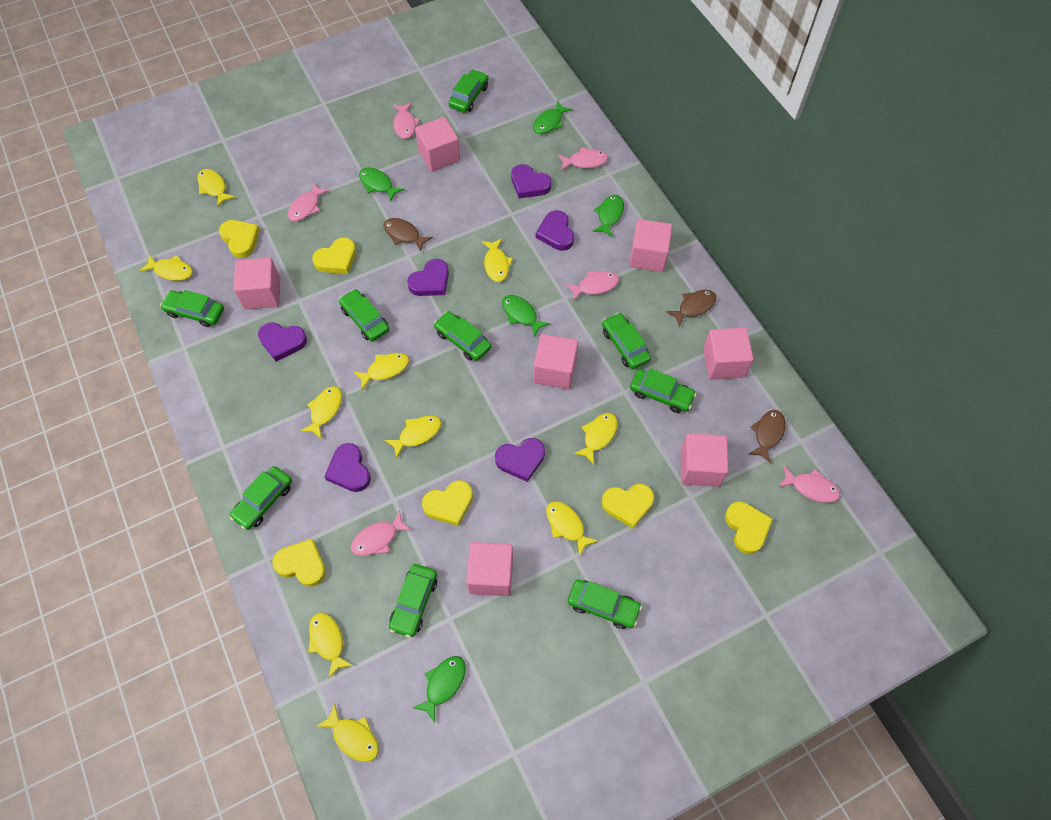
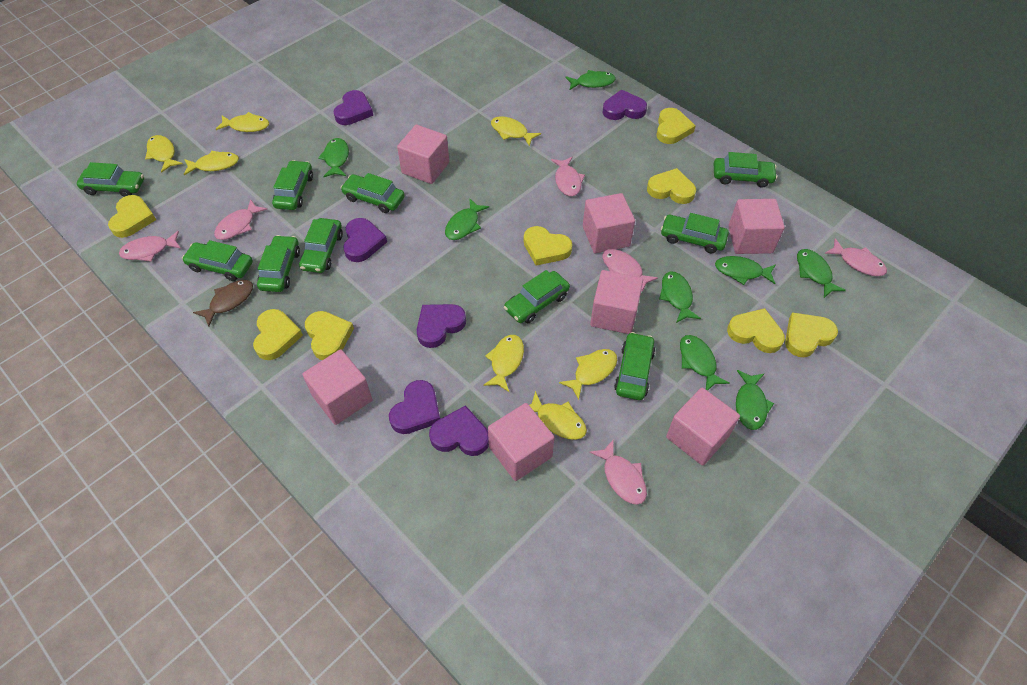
brown fish: [383,218,433,252] [666,290,716,327] [749,410,786,463] = 3 -> [193,280,253,327] = 1
green car: [160,290,224,327] [229,466,292,530] [339,289,389,341] [389,564,437,638] [434,311,491,361] [449,69,488,113] [568,579,642,629] [602,313,651,369] [630,368,696,413] = 9 -> [77,162,144,197] [182,240,253,281] [257,235,300,292] [272,160,313,210] [299,218,343,273] [341,173,405,213] [504,270,570,323] [614,332,655,400] [661,213,729,254] [714,152,777,188] = 10
green fish: [359,167,405,202] [413,656,466,723] [502,295,550,337] [533,101,573,134] [592,195,624,237] = 5 -> [318,138,349,177] [445,198,489,240] [565,70,616,90] [659,271,701,323] [680,335,729,391] [715,256,776,285] [736,370,774,430] [797,249,846,298] = 8
yellow fish: [139,254,193,281] [197,169,236,207] [300,386,342,439] [308,612,354,678] [316,703,379,762] [353,353,409,390] [384,416,441,458] [482,238,513,282] [546,501,598,556] [573,413,617,465] = 10 -> [145,135,183,173] [184,151,239,175] [216,112,269,132] [483,335,524,392] [491,116,541,146] [529,391,587,440] [559,349,617,400] = 7
yellow heart: [219,220,260,258] [272,539,326,587] [312,238,356,274] [422,480,473,526] [602,484,654,528] [725,502,773,554] = 6 -> [108,195,156,238] [253,309,303,360] [305,311,354,360] [524,226,572,266] [647,168,696,204] [656,108,696,144] [727,308,785,353] [785,312,838,357] = 8

